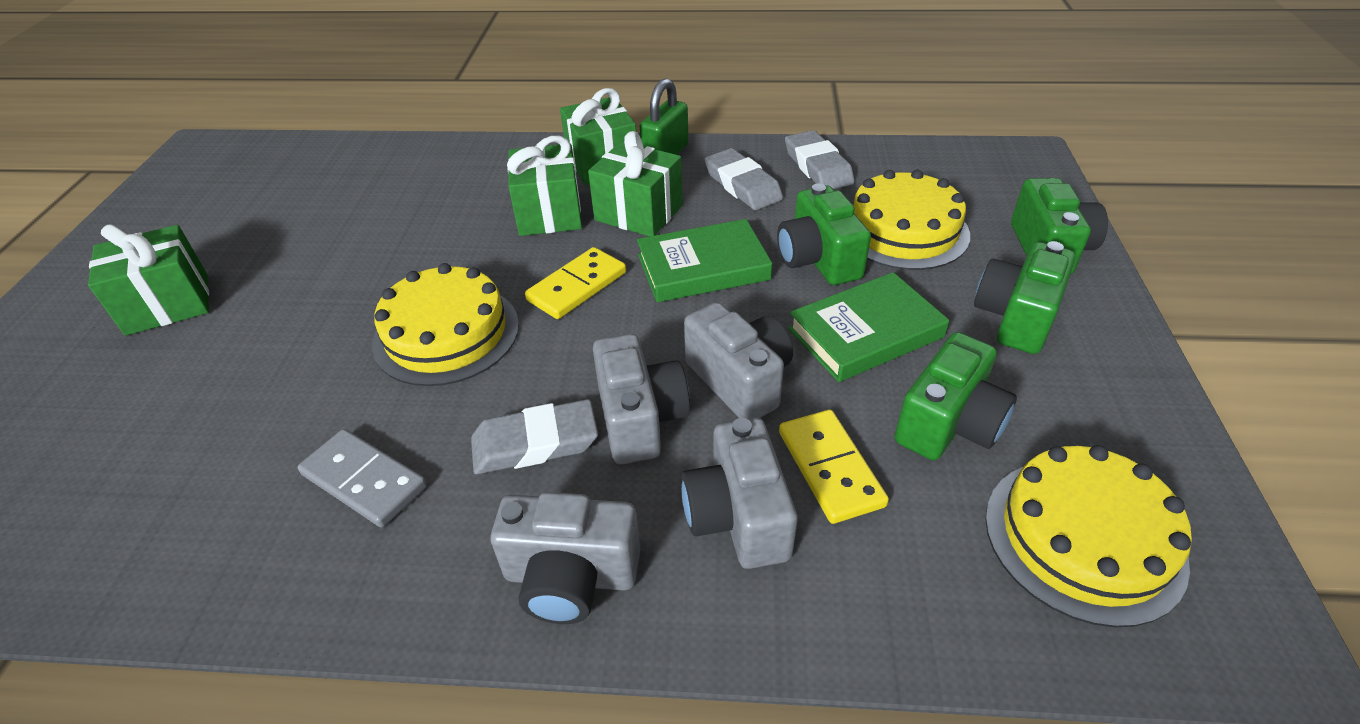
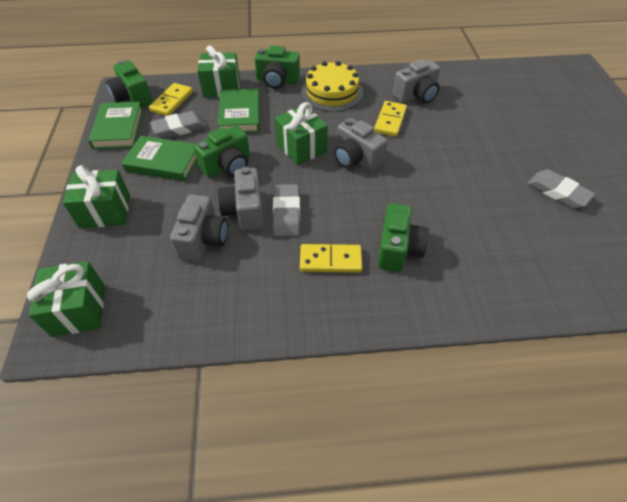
green book: [637,219,772,302] [788,272,949,382] = 2 -> [88,101,143,149] [121,136,197,181] [218,88,260,133] = 3
green padlock: [640,78,688,155] = 1 -> none = 0
grey domino: [298,429,427,527] = 1 -> none = 0
yellow cake: [372,263,519,386] [852,170,970,270] [985,445,1192,627] = 3 -> [301,61,363,111] = 1
yellow domino: [525,247,626,319] [779,410,889,524] = 2 -> [149,83,193,116] [300,244,362,273] [374,101,407,137] = 3

